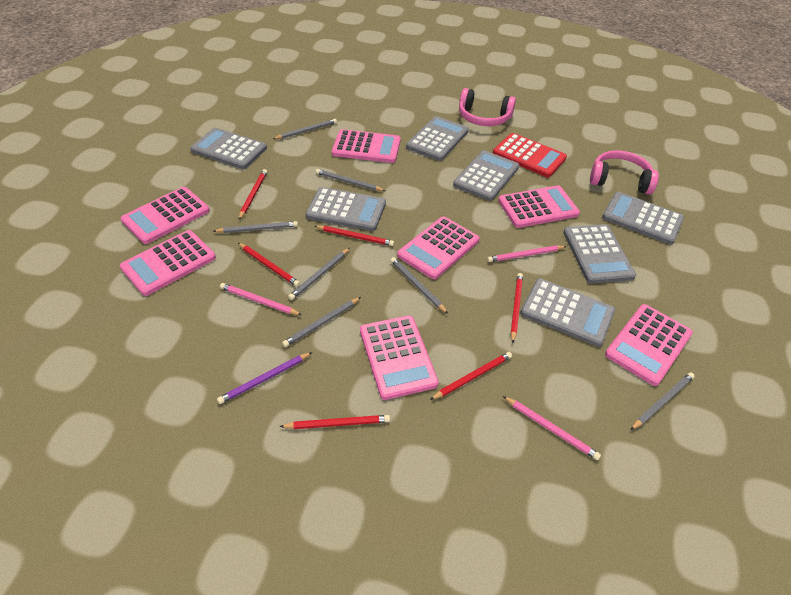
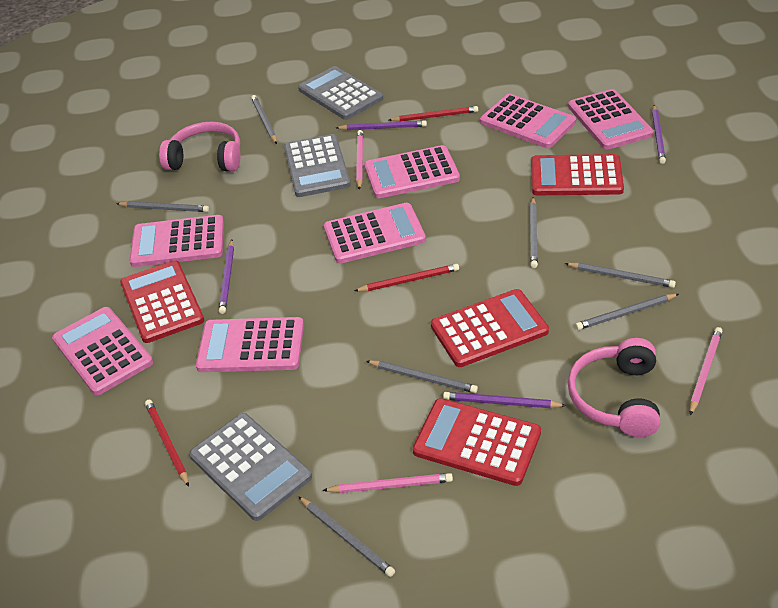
grey calculator: [190,128,267,169] [306,187,386,231] [406,116,469,161] [453,150,519,201] [520,279,615,347] [563,224,636,284] [602,192,684,244] = 7 -> [189,413,312,521] [284,134,351,197] [298,66,383,120] = 3
purple pencil: [217,352,312,404] = 1 -> [219,239,234,314] [336,121,427,130] [443,392,567,408] [652,105,666,164] = 4
red calculator: [493,133,567,177] = 1 -> [120,260,204,343] [413,398,541,486] [431,289,549,367] [531,154,624,195] = 4
red pencil: [238,243,300,287] [239,169,267,220] [279,415,390,429] [315,226,394,246] [430,352,512,400] [511,273,523,343] = 6 -> [145,400,189,487] [354,264,459,291] [389,106,478,122] = 3

